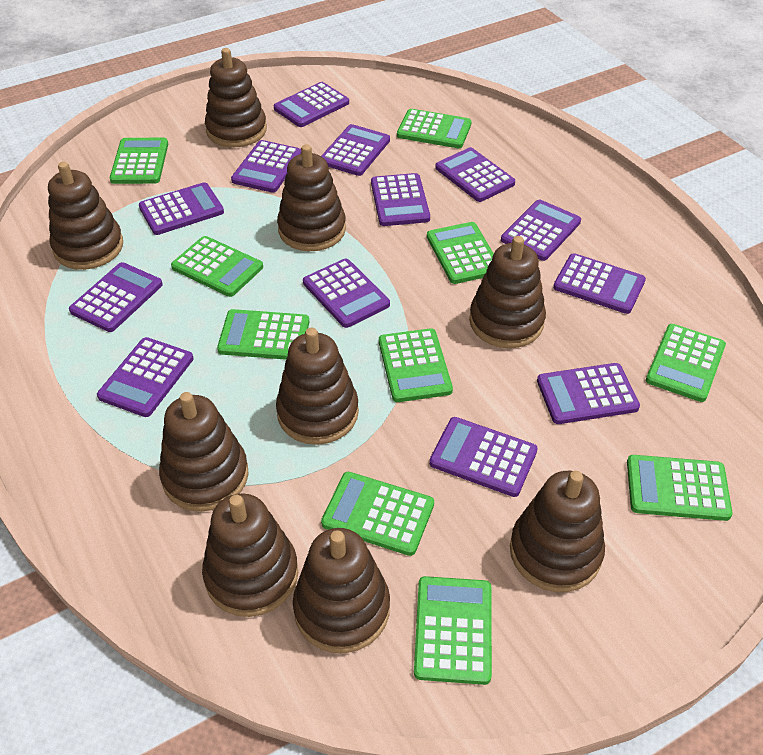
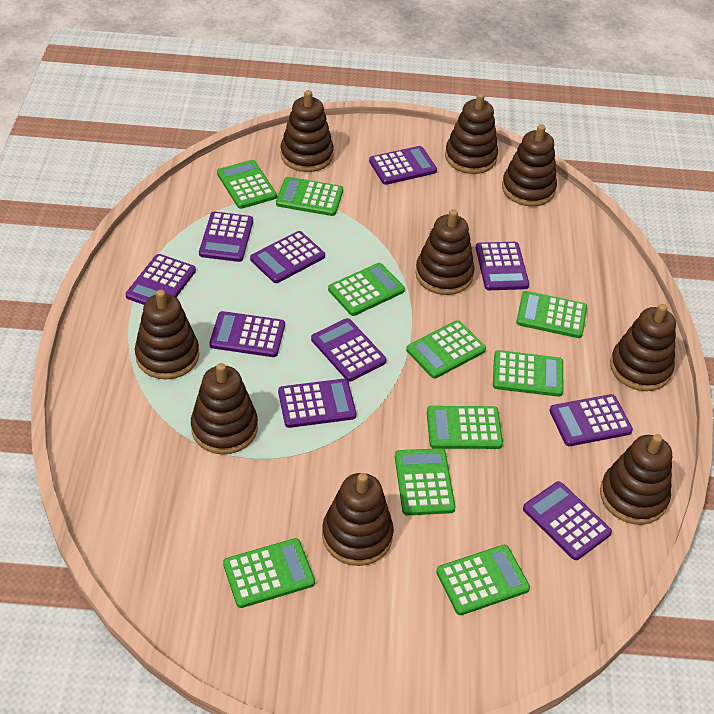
purple calculator: [69,262,163,332] [97,337,193,417] [139,182,224,235] [231,140,301,193] [274,82,349,127] [303,259,390,328] [321,124,390,176] [371,173,430,226] [429,417,538,497] [435,147,515,202] [501,200,581,261] [537,363,640,424] [553,253,646,314] = 13 -> [125,254,196,305] [199,211,253,262] [209,311,285,357] [250,231,325,283] [278,379,356,428] [311,318,387,382] [369,146,437,185] [476,242,529,290] [523,481,612,560] [549,394,633,446] = 10

